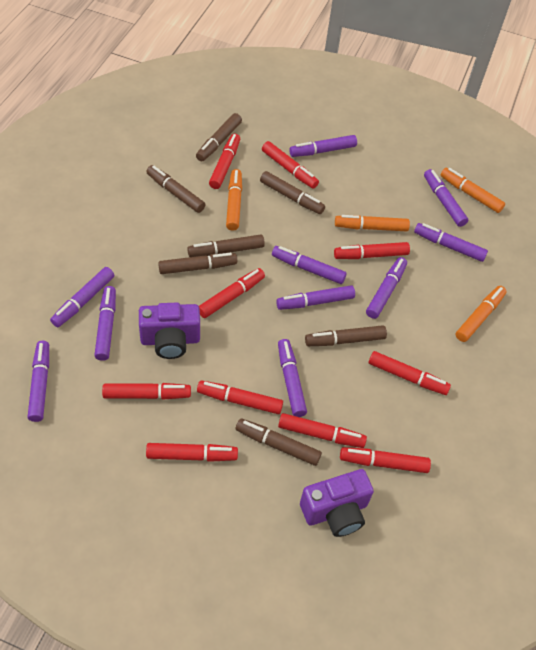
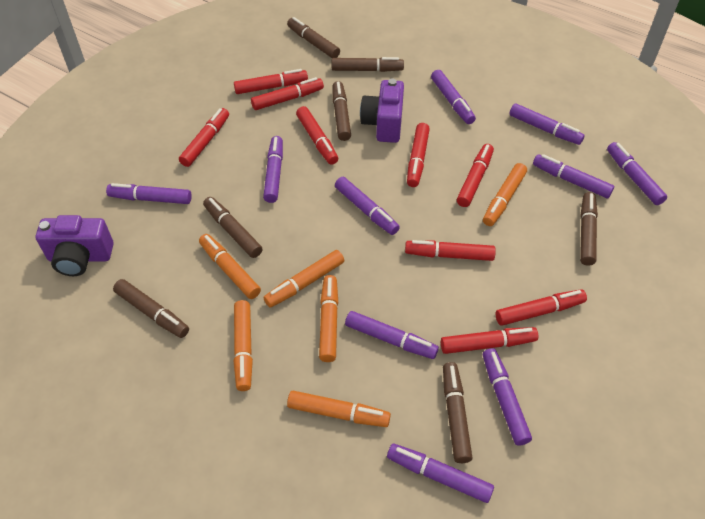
orange marker: [226,169,242,231] [335,215,410,231] [441,168,505,213] [456,286,507,342] = 4 -> [199,234,261,299] [234,300,253,391] [263,250,344,307] [287,391,391,427] [319,275,338,362] [483,163,527,226] = 6
red marker: [102,383,191,400] [146,443,238,462] [197,380,283,414] [199,268,265,318] [209,133,240,189] [262,141,319,189] [278,413,367,448] [334,242,410,259] [340,447,431,473] [369,351,451,395] = 10 -> [179,108,229,167] [234,69,308,94] [251,77,324,110] [296,106,338,165] [405,240,496,261] [407,123,430,187] [441,327,538,354] [457,144,494,207] [496,289,587,326] = 9

